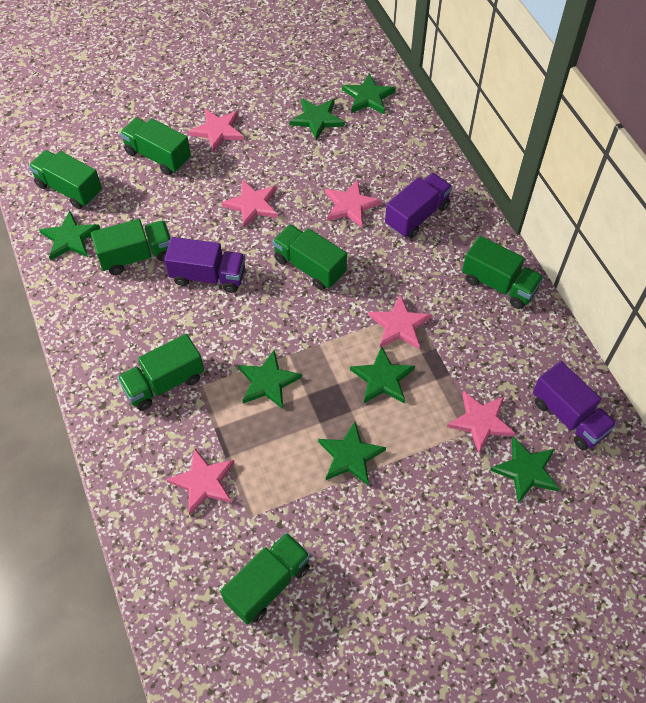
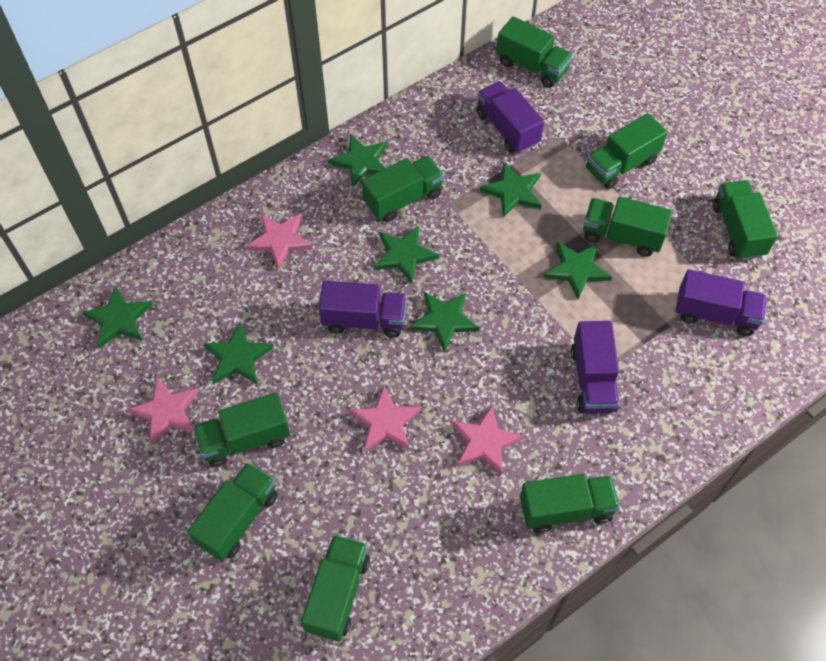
green truck: [29,150,102,209] [91,219,171,275] [117,334,204,411] [120,118,191,175] [220,532,310,625] [272,224,347,290] [462,236,543,309] = 7 -> [187,463,278,562] [193,392,290,467] [301,535,370,642] [362,156,444,222] [496,16,573,88] [520,474,620,533] [583,196,672,257] [586,113,667,189] [713,180,778,260] = 9
pink star: [166,448,235,515] [189,109,244,152] [222,179,278,228] [325,179,381,228] [368,295,432,349] [447,391,516,453] = 6 -> [127,377,199,446] [246,214,313,270] [349,386,421,452] [451,406,524,475] = 4
purple truck: [164,237,245,293] [385,173,452,238] [533,361,617,450] = 3 -> [319,281,407,338] [476,81,544,154] [571,321,619,414] [676,269,767,336] = 4

